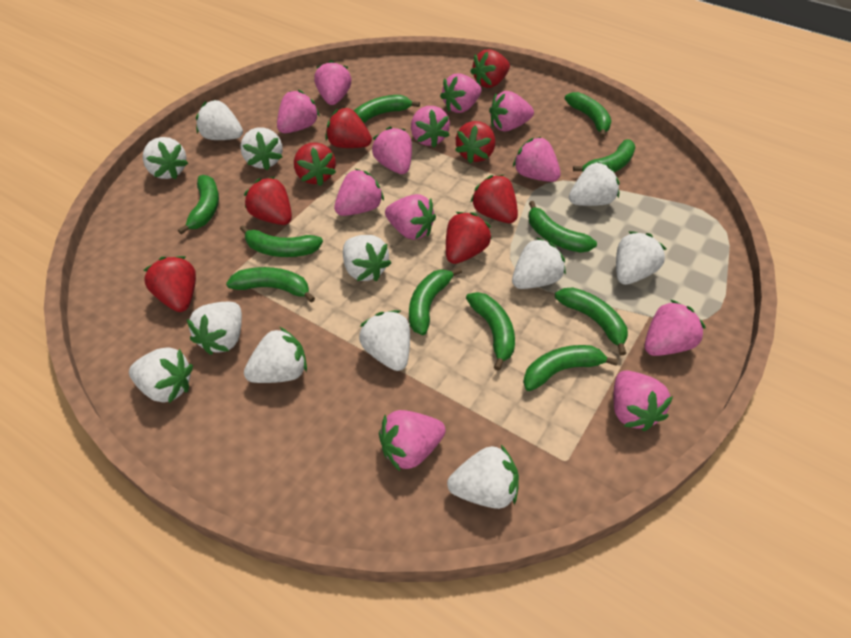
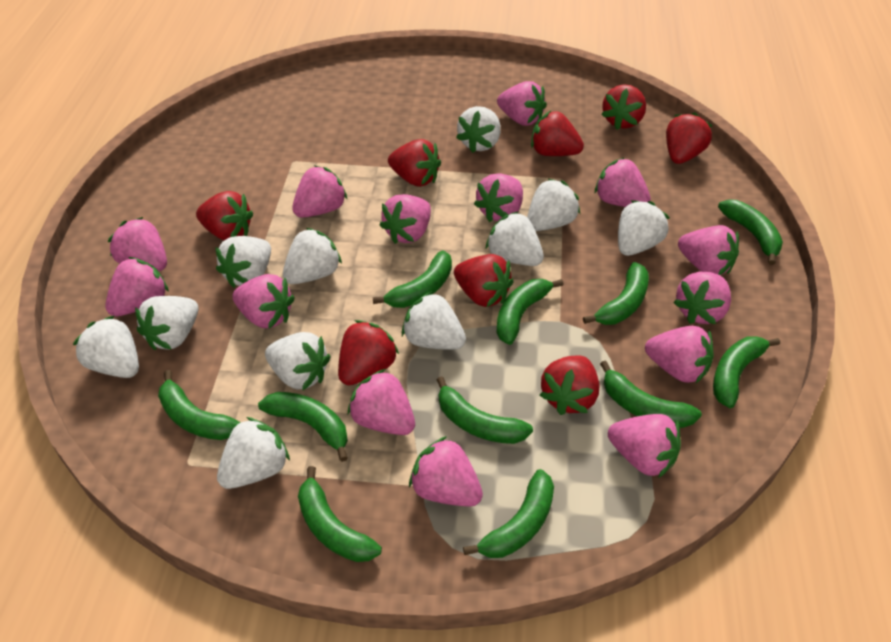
pink strawberry: [277,90,320,133] [314,60,351,105] [334,169,384,216] [372,127,412,174] [379,410,446,471] [385,194,436,240] [411,106,450,147] [440,73,481,113] [489,91,534,131] [513,137,561,182] [613,370,673,431] [645,300,706,356] = 12 -> [105,257,169,316] [108,217,167,271] [232,274,295,329] [292,166,347,218] [348,369,415,435] [380,194,431,244] [409,436,483,507] [474,173,523,222] [497,81,547,126] [595,158,651,207] [608,414,681,478] [645,326,713,383] [673,272,731,324] [678,225,739,275] = 14
white strawberry: [129,347,193,403] [143,137,188,179] [187,302,242,355] [196,100,243,140] [240,127,283,170] [244,327,307,383] [343,235,391,281] [359,310,410,371] [447,445,519,509] [512,237,566,289] [569,161,619,206] [616,231,666,285] = 12 -> [73,315,139,378] [135,296,198,350] [215,236,271,288] [217,417,290,489] [265,332,330,391] [283,228,342,284] [402,291,466,350] [456,106,501,153] [486,211,544,266] [527,178,580,231] [618,200,670,256] = 11

